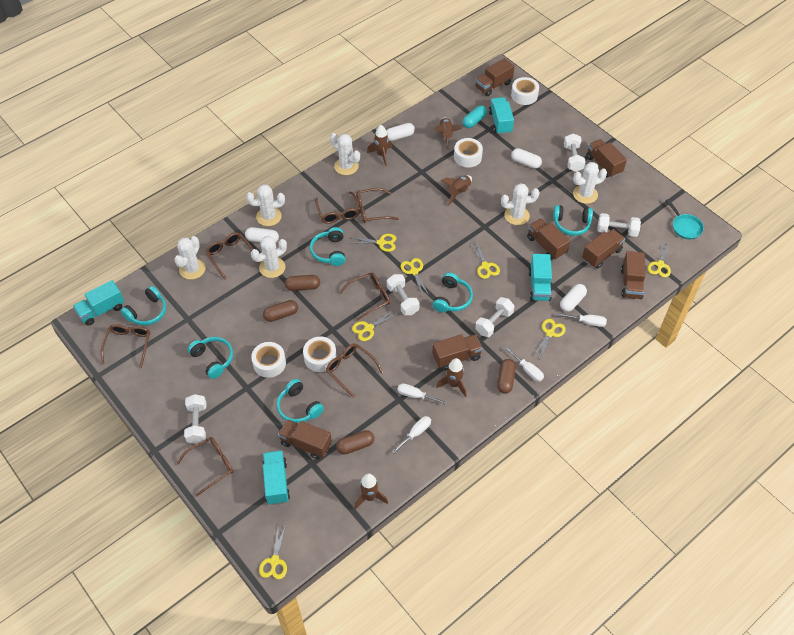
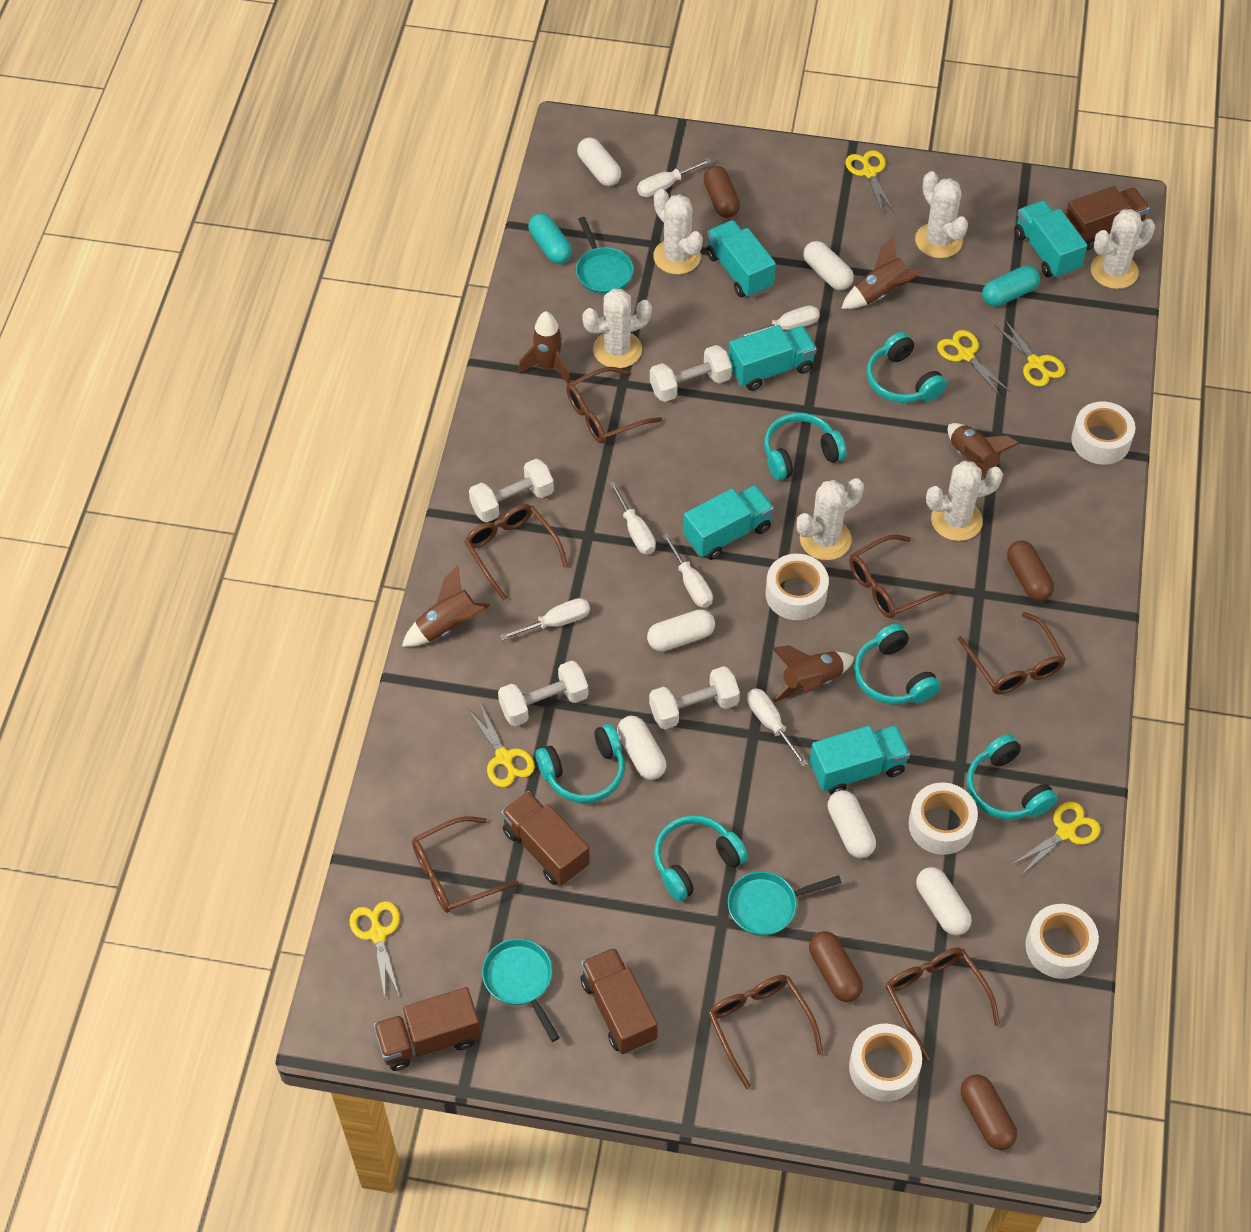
brown truck: [278,419,332,460] [432,334,483,370] [475,58,515,96] [527,218,570,260] [582,229,625,269] [586,139,627,178] [621,251,646,299] = 7 -> [373,987,481,1071] [501,791,590,886] [581,947,658,1054] [1066,186,1150,250] = 4
turquoise capsule: [463,105,487,128] = 1 -> [528,213,572,264] [982,266,1040,306] = 2
turquoise pan: [666,199,704,239] = 1 -> [482,939,560,1042] [576,217,634,294] [728,871,842,936] = 3
turquoise truck: [73,280,124,326] [262,450,290,505] [489,97,514,135] [529,254,552,301] = 4 -> [683,485,774,560] [706,220,776,298] [728,325,817,391] [810,725,910,795] [1015,200,1087,278] = 5
white capsule: [245,227,279,243] [386,123,415,141] [511,148,542,169] [560,284,587,312] = 4 -> [577,137,621,186] [617,716,666,780] [647,609,715,652] [803,241,854,290] [828,790,876,858] [916,867,972,936] = 6
white dumbbell: [184,394,206,444] [387,274,420,315] [475,297,514,337] [564,133,585,172] [597,213,641,237] = 5 -> [469,459,554,522] [498,661,589,726] [649,666,740,730] [650,345,732,402] = 4
white screwdriver: [392,416,431,454] [397,383,447,405] [505,347,544,382] [558,313,607,327] = 4 -> [500,598,590,641] [609,482,656,554] [637,158,711,197] [662,533,713,608] [737,305,820,338] [747,688,808,767] = 6
white tape: [251,342,286,378] [303,336,337,372] [454,138,483,167] [511,77,539,105] = 4 -> [766,554,829,620] [849,1024,922,1102] [908,783,978,855] [1025,904,1099,979] [1071,402,1135,465] = 5
yellow scissors: [259,525,287,579] [350,234,396,252] [352,310,398,341] [401,258,429,296] [470,242,500,279] [533,319,566,359] [648,241,671,277] = 7 -> [349,901,400,998] [467,703,535,787] [845,150,894,214] [937,330,1010,396] [995,319,1065,387] [1011,802,1100,875] = 6

